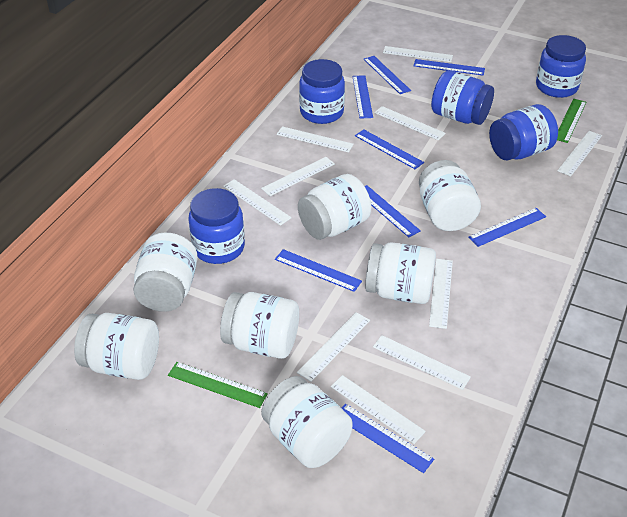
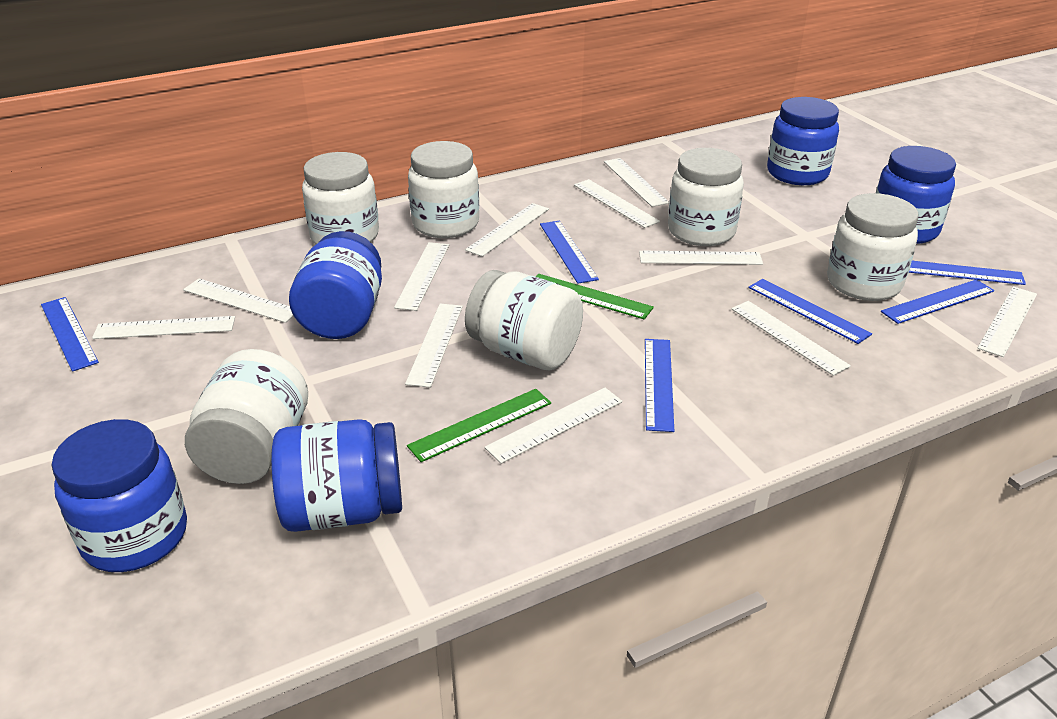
blue ruler: [275,249,362,292] [342,404,434,473] [352,75,373,119] [355,130,424,169] [363,56,411,94] [365,185,421,237] [414,59,485,76] [468,208,546,247] = 8 -> [41,297,99,372] [540,221,599,284] [645,339,674,432] [748,279,872,344] [881,279,994,324] [909,261,1026,285] = 6
white jar: [74,313,159,380] [133,233,198,312] [220,292,299,359] [261,376,353,468] [298,174,371,240] [365,242,436,304] [419,160,481,231] = 7 -> [185,349,308,484] [302,152,379,244] [408,141,479,238] [465,270,583,370] [668,148,744,246] [827,193,918,301] = 6
white ruler: [223,179,292,226] [261,157,335,196] [277,126,354,152] [297,312,370,382] [331,375,426,444] [373,335,471,390] [374,106,446,140] [383,46,453,62] [429,259,453,329] [557,131,602,176] = 10 -> [92,316,235,339] [183,278,293,323] [394,242,449,311] [405,304,463,388] [465,203,549,257] [484,388,622,464] [574,179,660,228] [604,158,669,207] [639,251,763,265] [731,301,851,376] [977,286,1037,357] = 11

